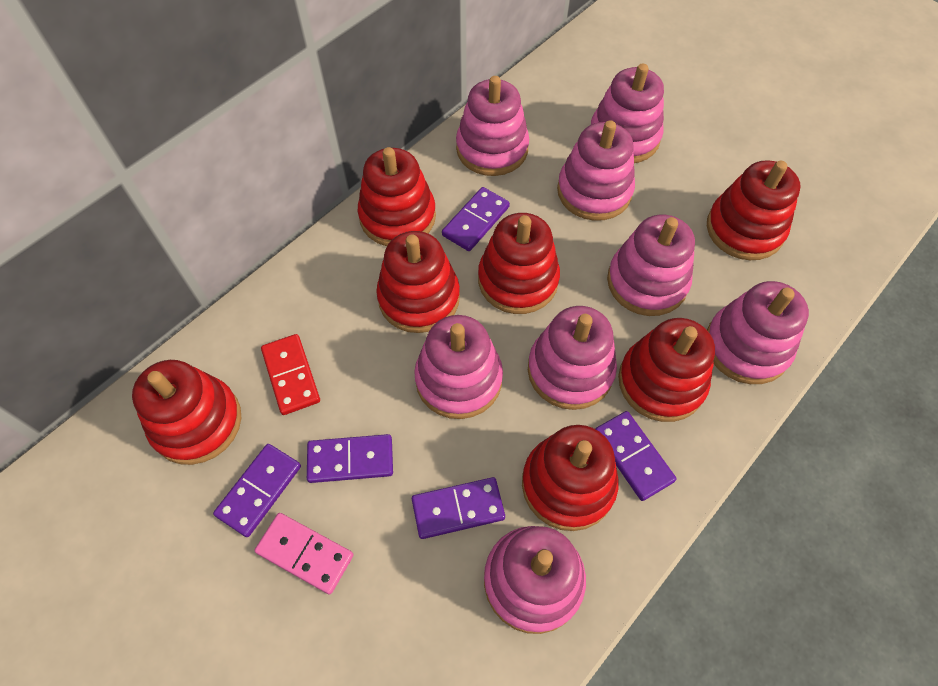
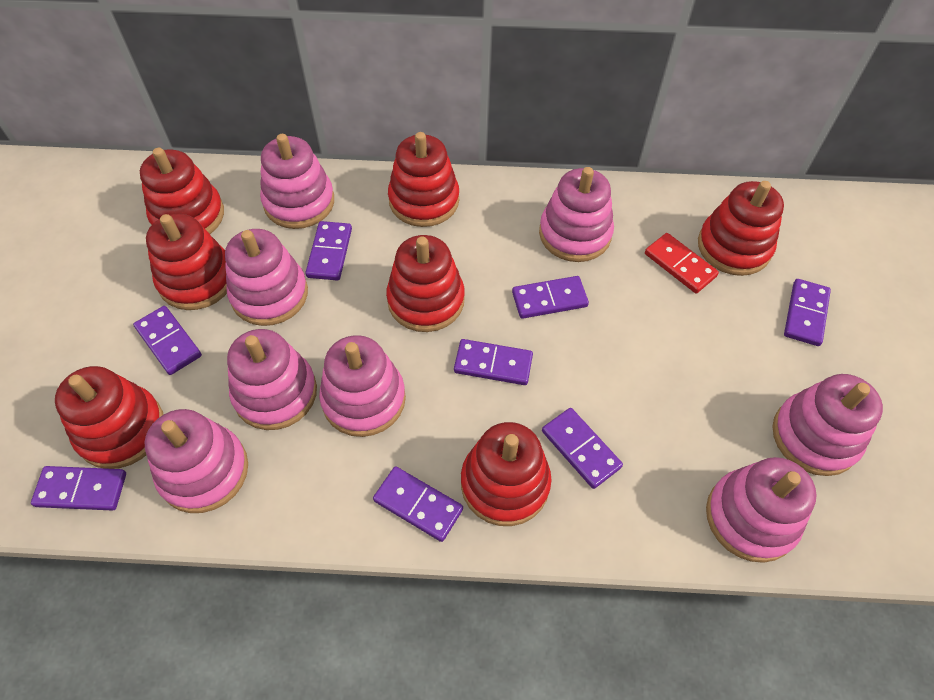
pink domino: [254,513,353,595] = 1 -> none = 0
purple domino: [213,444,301,537] [307,434,393,483] [412,477,505,539] [442,187,510,251] [595,411,676,501] = 5 -> [31,466,126,511] [133,306,202,375] [305,221,352,281] [373,466,463,542] [454,339,533,385] [512,276,589,319] [542,408,623,489] [784,279,831,346] = 8

